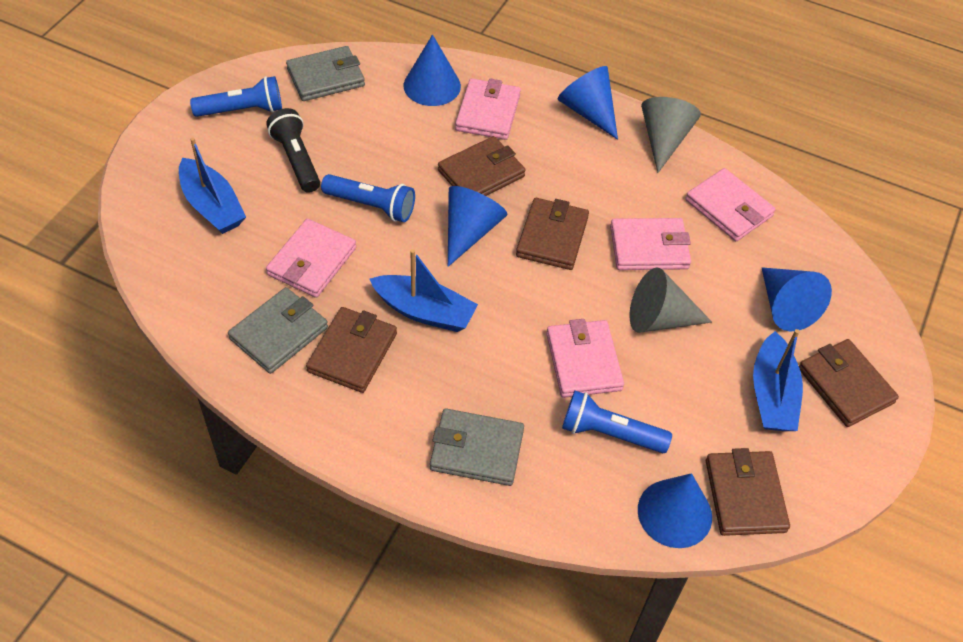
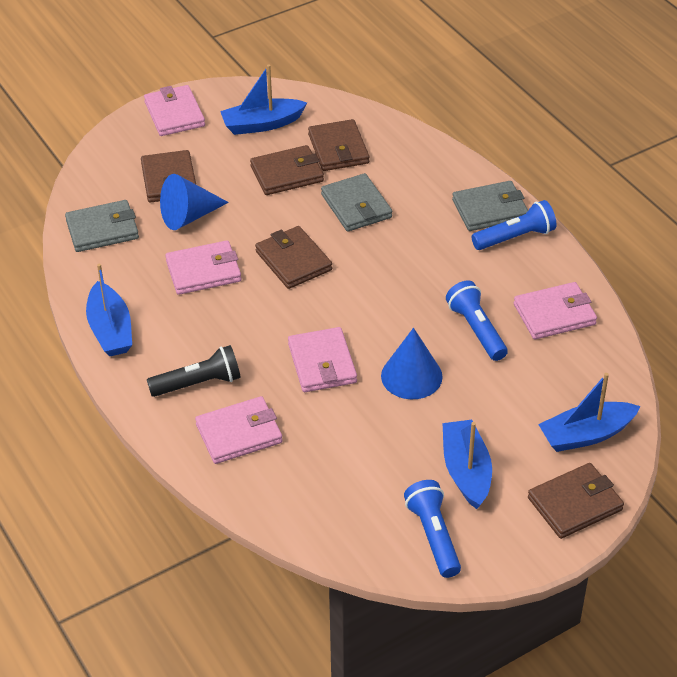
blue boat: [179,137,246,234] [370,249,478,332] [753,329,803,431] = 3 -> [86,264,132,356] [220,64,307,135] [442,420,492,509] [538,373,640,452] = 4
blue cone: [404,34,461,106] [448,186,507,267] [557,66,618,140] [638,473,712,548] [762,267,832,331] = 5 -> [160,174,229,230] [381,328,443,399] = 2
grey cone: [629,267,712,333] [641,97,701,173] = 2 -> none = 0

